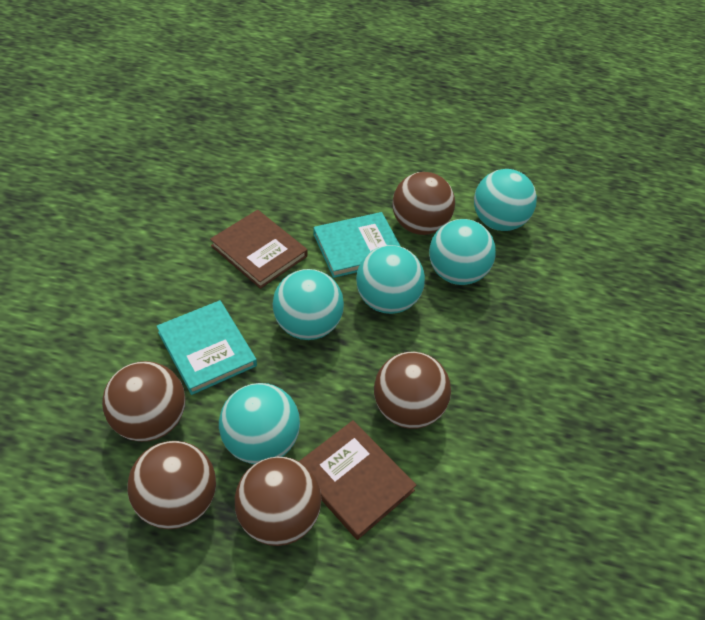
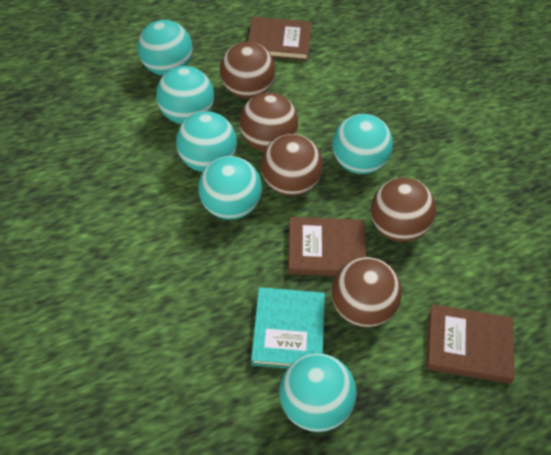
brown book: [210,210,308,289] [299,420,416,540] = 2 -> [248,17,312,61] [288,217,366,276] [426,304,515,384] = 3
turquoise ball: [219,383,300,464] [273,269,344,340] [356,245,425,314] [429,219,496,285] [474,169,537,231] = 5 -> [137,20,193,76] [156,66,214,124] [176,111,237,172] [198,156,262,220] [279,353,357,432] [332,114,393,174] = 6
turquoise book: [157,300,257,395] [313,212,401,278] = 2 -> [251,287,325,368] = 1

